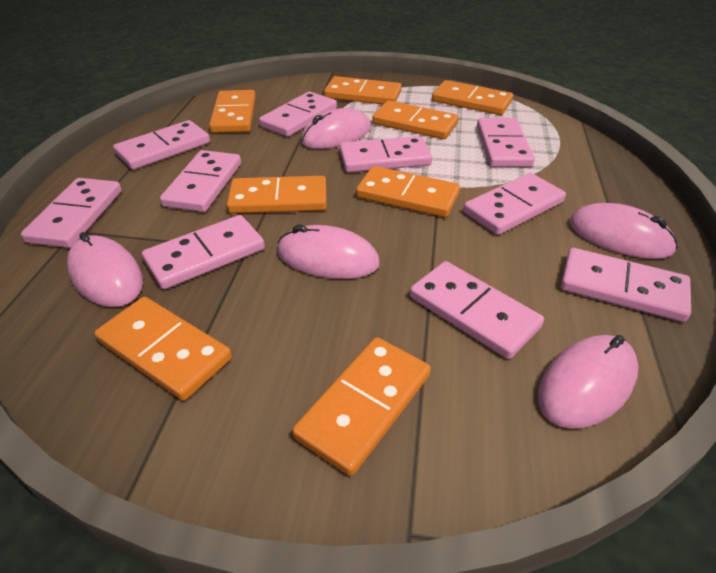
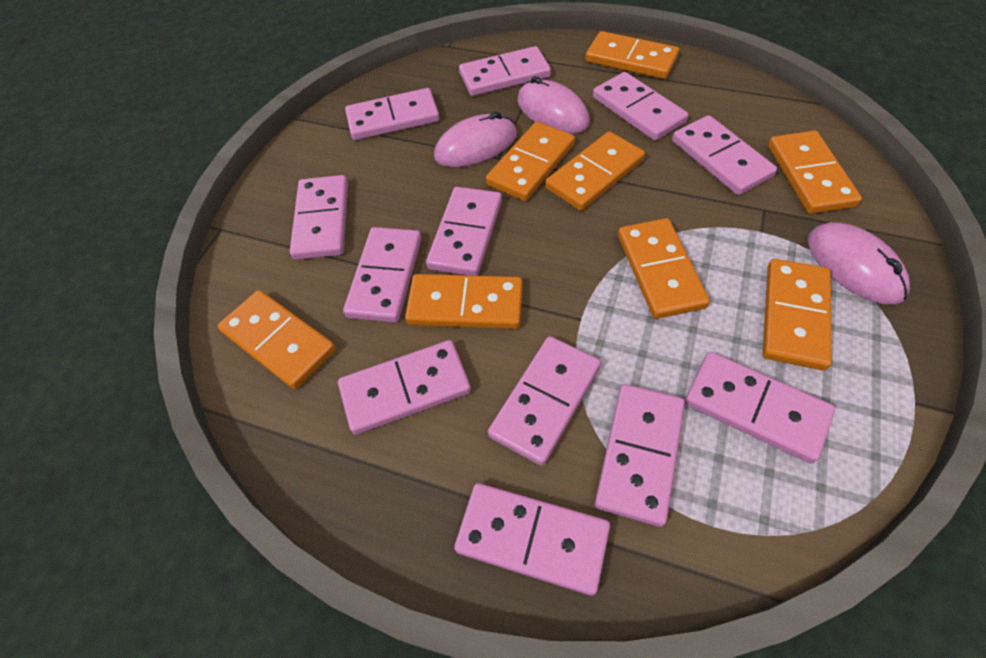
pink domino: [21,178,122,248] [113,120,210,170] [142,215,265,289] [160,150,241,212] [259,92,337,137] [340,136,432,173] [410,261,544,359] [463,173,566,235] [477,118,535,167] [561,248,691,322] = 10 -> [290,175,348,260] [338,340,471,435] [343,227,422,323] [345,88,440,140] [426,187,502,276] [454,483,610,596] [459,46,551,96] [488,336,601,466] [593,72,689,141] [595,384,685,527] [672,115,777,195] [685,352,835,464] = 12
pink mouse: [67,232,143,307] [277,225,380,279] [301,108,371,149] [538,335,639,429] [569,203,678,259] = 5 -> [434,112,517,167] [517,76,590,134] [808,222,910,305] = 3

